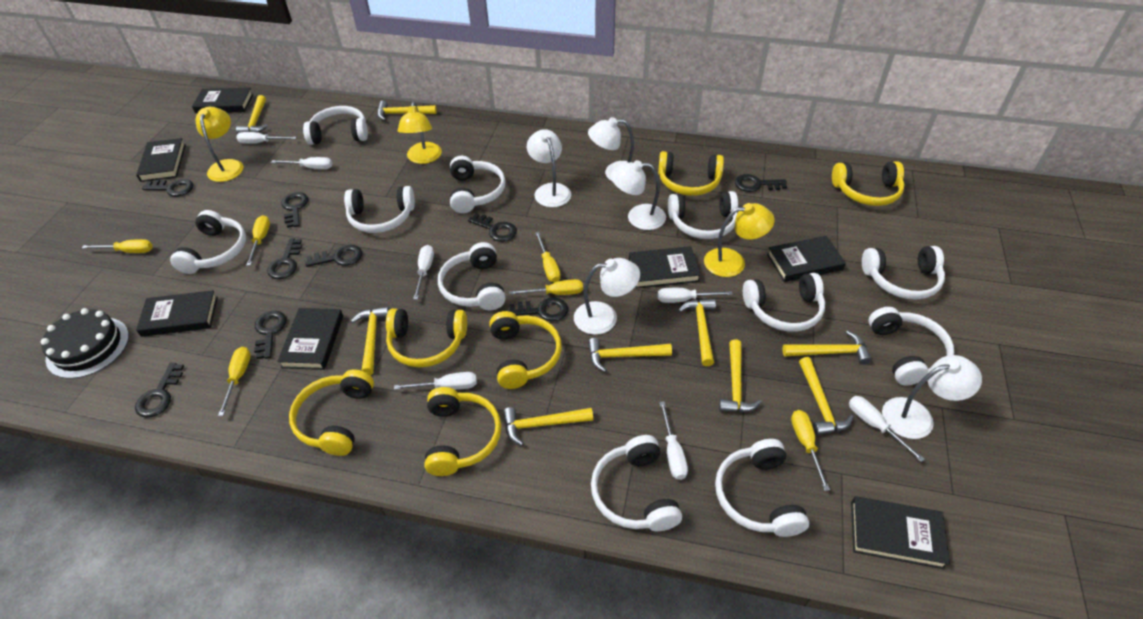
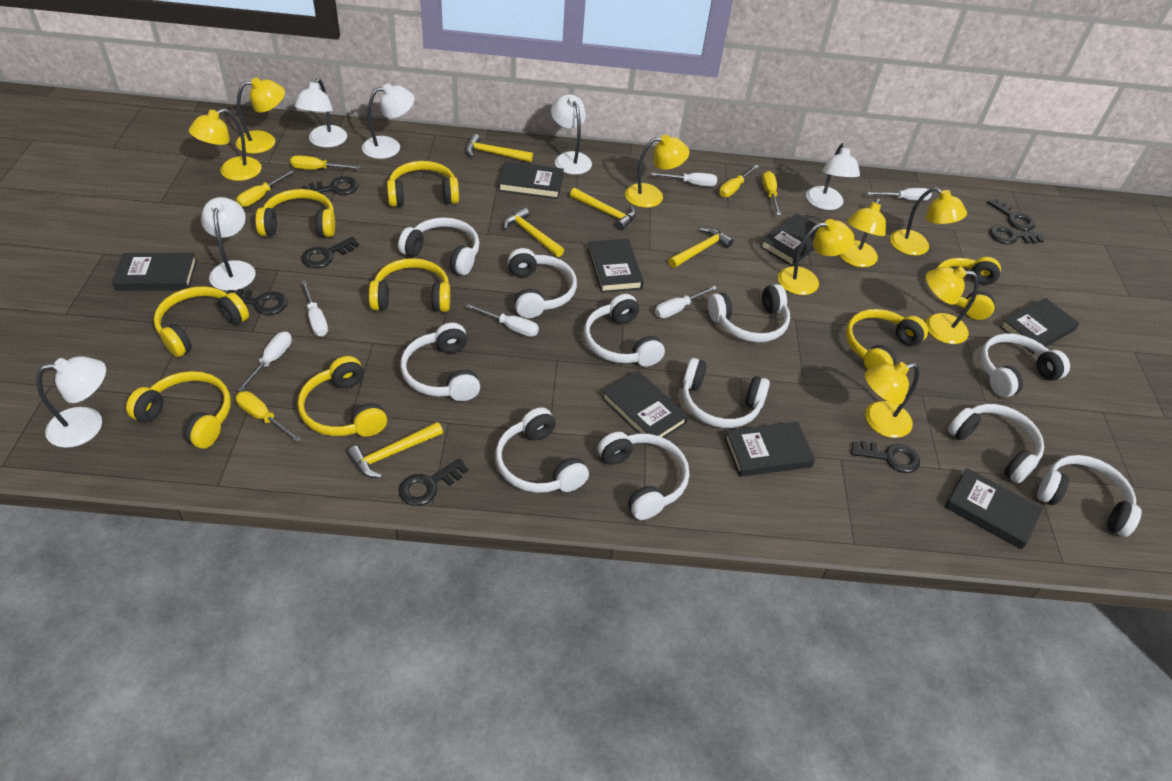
black book: [136,138,186,182] [136,290,218,337] [192,88,253,113] [277,308,343,370] [629,246,701,289] [767,236,846,282] [851,496,950,569] = 7 -> [112,253,197,291] [498,161,564,199] [588,239,644,293] [602,370,688,446] [724,422,815,477] [760,214,818,266] [945,468,1043,549] [1000,298,1079,354] = 8
black cake: [41,308,129,379] = 1 -> none = 0
black key: [135,363,184,418] [142,179,194,197] [254,311,287,359] [267,239,302,279] [281,192,308,228] [305,245,362,267] [468,213,517,242] [508,297,568,322] [735,174,787,192] = 9 -> [227,289,288,315] [301,237,359,268] [302,176,359,195] [399,458,468,506] [851,441,920,473] [987,198,1035,231] [989,225,1044,244] = 7
white lamp: [527,129,571,207] [574,258,640,335] [588,117,634,182] [611,160,666,230] [882,355,982,439] = 5 -> [36,356,106,448] [201,197,256,291] [294,78,347,148] [362,83,414,159] [551,94,592,175] [806,143,860,210] = 6
white screwdriver: [236,132,296,144] [271,157,332,169] [394,372,477,390] [413,245,434,300] [658,288,733,303] [659,401,688,480] [849,396,925,462] = 7 -> [237,332,292,392] [301,280,328,336] [466,304,539,337] [651,173,717,187] [655,286,717,318] [867,188,932,201] = 6
yellow hammer: [236,95,268,134] [351,307,390,375] [377,101,437,121] [503,407,593,446] [588,338,672,372] [678,299,716,366] [719,339,762,412] [783,330,872,365] [799,357,854,435] = 9 -> [347,422,443,478] [466,134,533,162] [503,207,564,257] [570,188,636,230] [668,227,733,268] = 5
yellow headphones: [289,370,374,456] [386,308,467,367] [425,387,501,476] [489,311,562,389] [658,151,724,196] [832,161,905,206] = 6 -> [126,371,231,449] [154,286,249,357] [255,189,335,237] [298,356,387,437] [369,258,450,312] [387,161,459,207] [846,309,928,370] [936,257,1001,320] = 8
yellow lamp: [196,107,244,182] [398,102,442,164] [704,203,775,277] = 3 -> [189,109,262,181] [236,77,285,154] [625,135,689,208] [778,219,854,295] [839,198,886,267] [865,362,919,438] [890,187,967,256] [925,267,978,344] = 8
yellow screwdriver: [82,239,153,253] [218,347,251,416] [246,215,270,266] [509,279,583,295] [535,232,561,283] [791,410,830,491] = 6 -> [236,170,295,207] [236,391,301,442] [290,155,360,170] [719,165,759,197] [762,171,781,215] = 5

